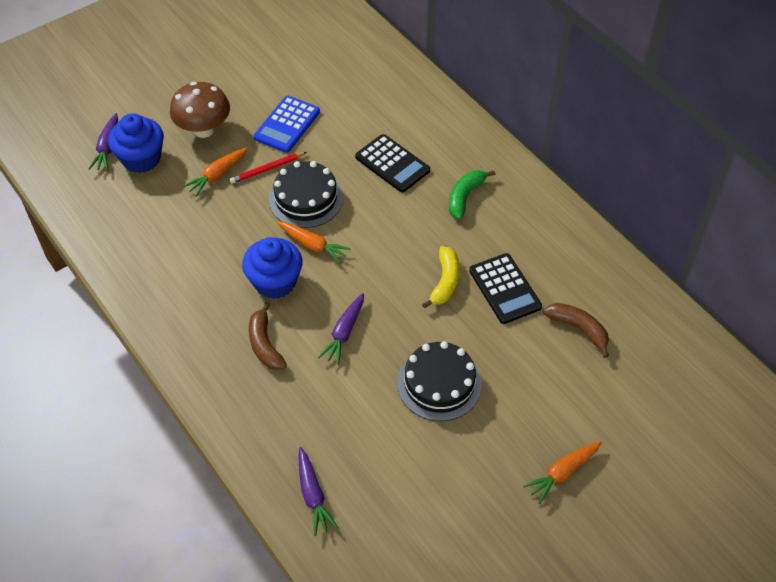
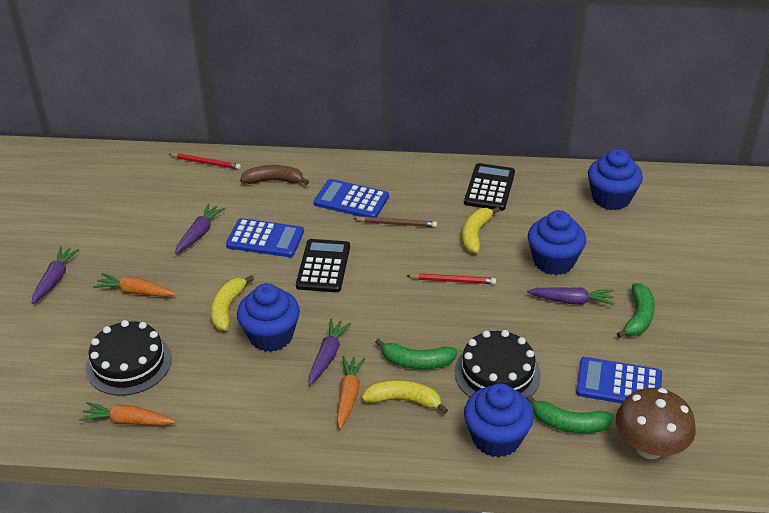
blue calculator: [254,96,320,153] = 1 -> [226,218,304,257] [314,179,389,217] [576,357,662,404] = 3
blue cupcake: [108,113,164,173] [242,237,302,299] = 2 -> [237,283,300,352] [464,383,534,457] [528,210,586,275] [588,149,643,210] = 4
brown banana: [249,302,287,370] [543,303,609,358] = 2 -> [240,165,309,185] = 1
brown pencil: none = 0 -> [353,217,437,228] = 1
green banana: [449,170,495,220] = 1 -> [375,338,458,369] [526,394,614,433] [617,283,655,338] = 3
purple carrot: [88,113,118,171] [299,447,338,536] [318,293,364,365] = 3 -> [31,247,79,304] [175,203,225,254] [309,319,351,385] [527,287,615,305] = 4
red pencil: [230,152,307,184] = 1 -> [168,153,241,170] [407,273,496,284] = 2
yellow banana: [422,246,460,308] = 1 -> [210,275,254,331] [362,380,448,414] [462,207,500,253] = 3

